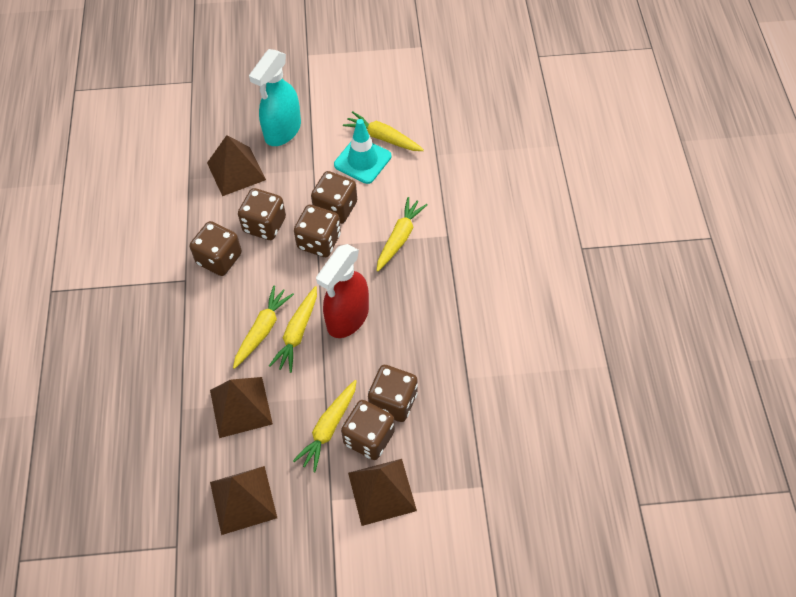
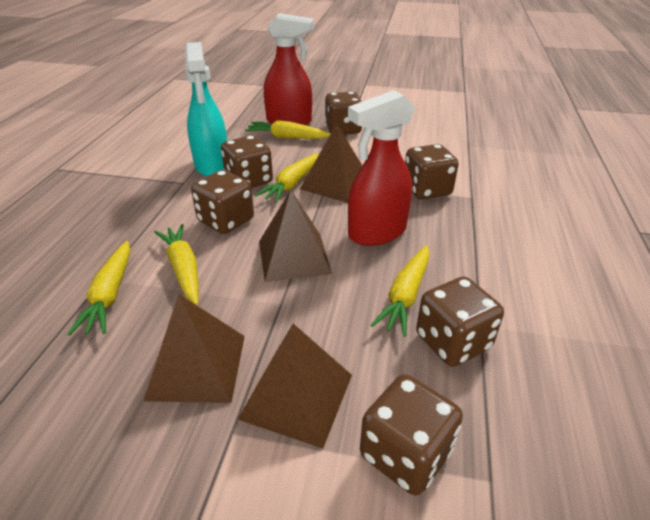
red spray bottle: [316,244,369,338] = 1 -> [264,13,314,125] [348,90,415,246] = 2
turquoise traffic cone: [334,119,391,184] = 1 -> none = 0

